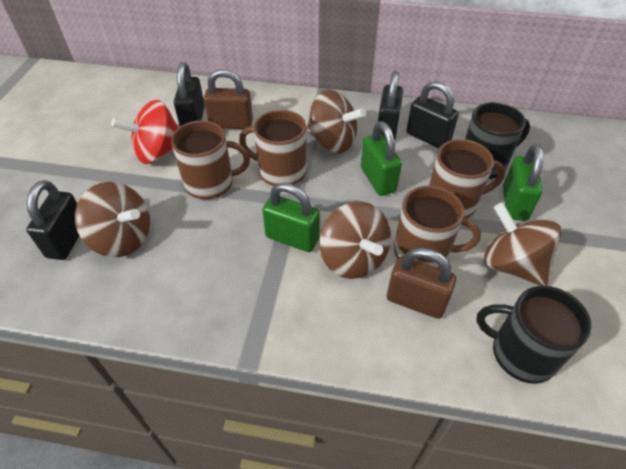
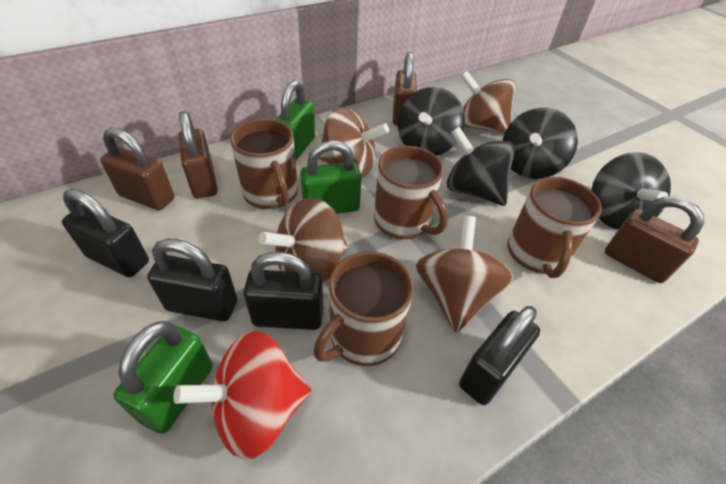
black mug: [465,102,530,179] [476,286,592,384] = 2 -> none = 0
black spinning top: none = 0 -> [398,87,465,156] [447,127,515,206] [503,108,578,179] [591,152,671,230] = 4
brown padlock: [204,69,253,129] [387,248,456,319] = 2 -> [100,127,175,210] [178,111,218,199] [393,52,417,126] [605,196,704,283] = 4

